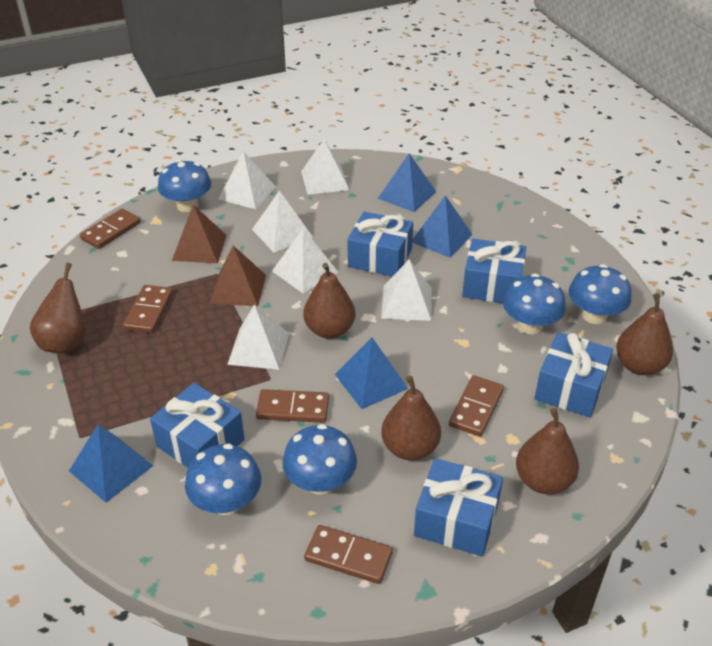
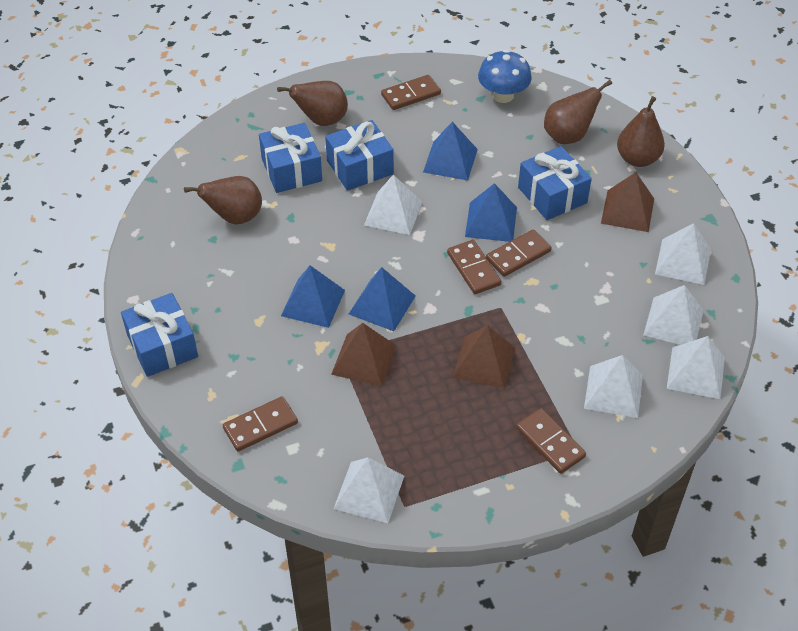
blue gift: [150,383,245,468] [348,212,413,277] [414,458,503,557] [462,239,526,303] [535,332,613,417] = 5 -> [121,293,198,377] [259,123,322,193] [325,120,394,191] [518,146,592,220] = 4
blue mushroom: [158,160,211,212] [185,443,261,515] [282,424,357,495] [503,273,566,334] [569,264,632,324] = 5 -> [478,50,532,103] = 1
brown pear: [30,263,86,353] [303,263,356,339] [381,376,441,461] [516,408,579,494] [616,293,673,375] = 5 -> [184,176,262,224] [277,81,348,126] [544,80,612,144] [617,96,665,167] = 4
brown pyramid: [172,205,227,263] [210,245,266,307] = 2 -> [331,323,396,386] [453,325,515,388] [601,172,654,232] = 3

